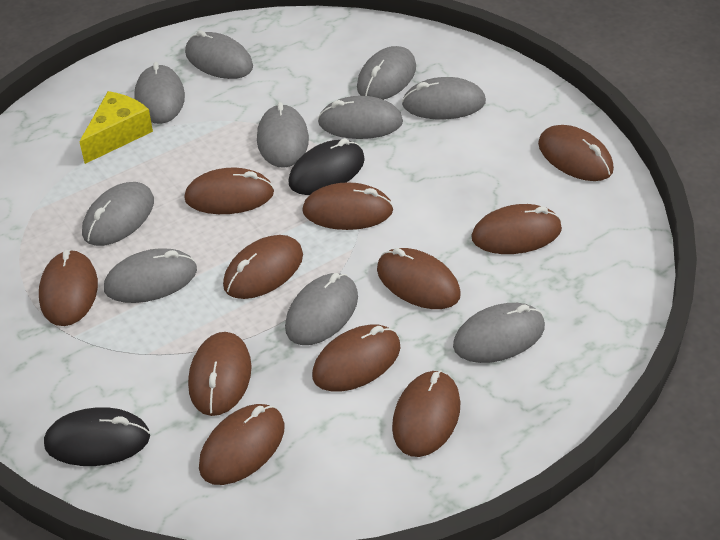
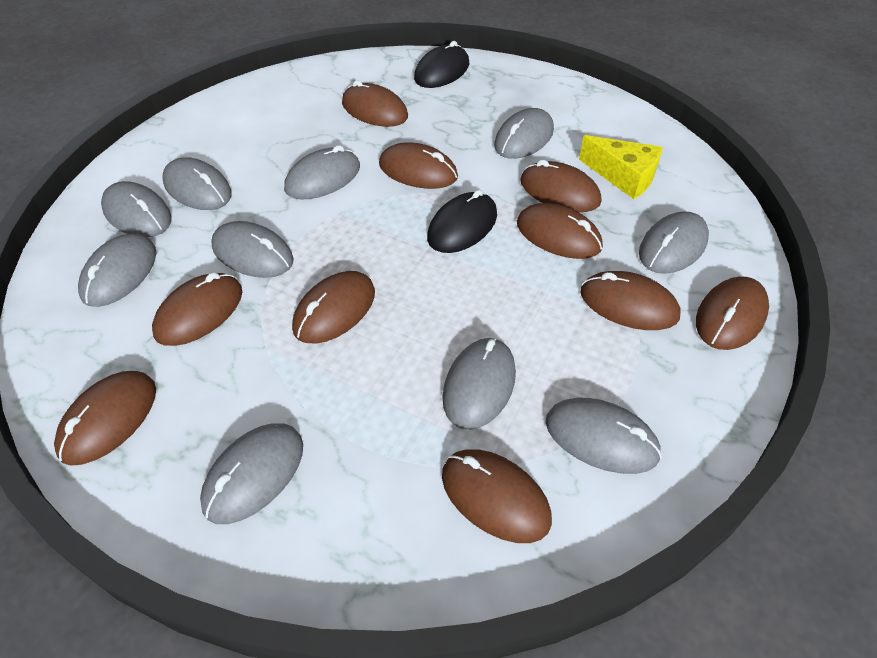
brown mouse: [39,250,98,326] [184,168,274,214] [188,332,252,416] [199,404,285,485] [223,235,303,299] [302,182,394,230] [312,325,400,392] [377,248,461,309] [392,370,460,457] [471,204,562,254] [538,125,614,181] = 11 -> [54,371,156,466] [152,272,242,346] [292,271,375,344] [342,80,408,127] [379,142,458,189] [442,449,552,543] [517,203,603,259] [520,160,601,212] [580,271,680,330] [696,276,769,350] = 10

